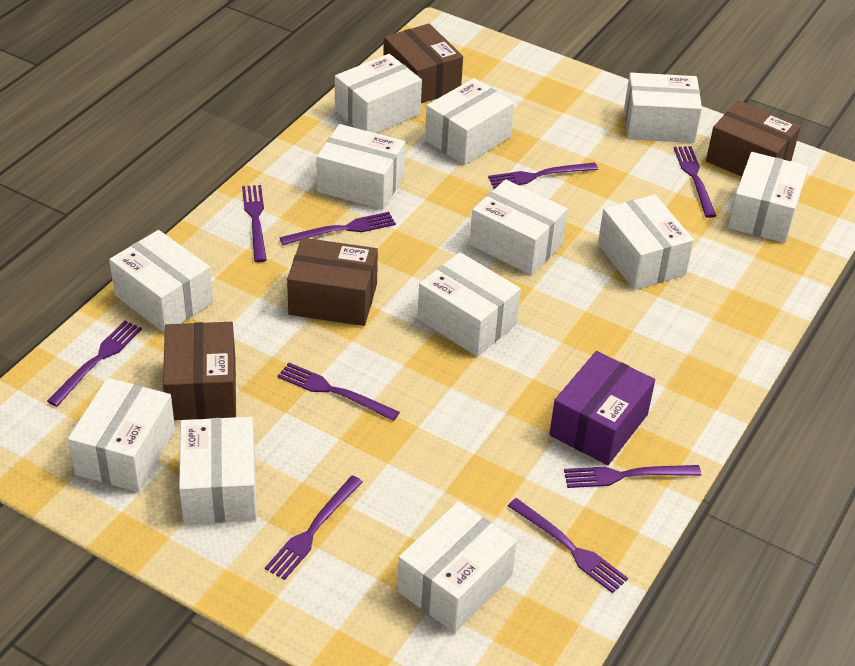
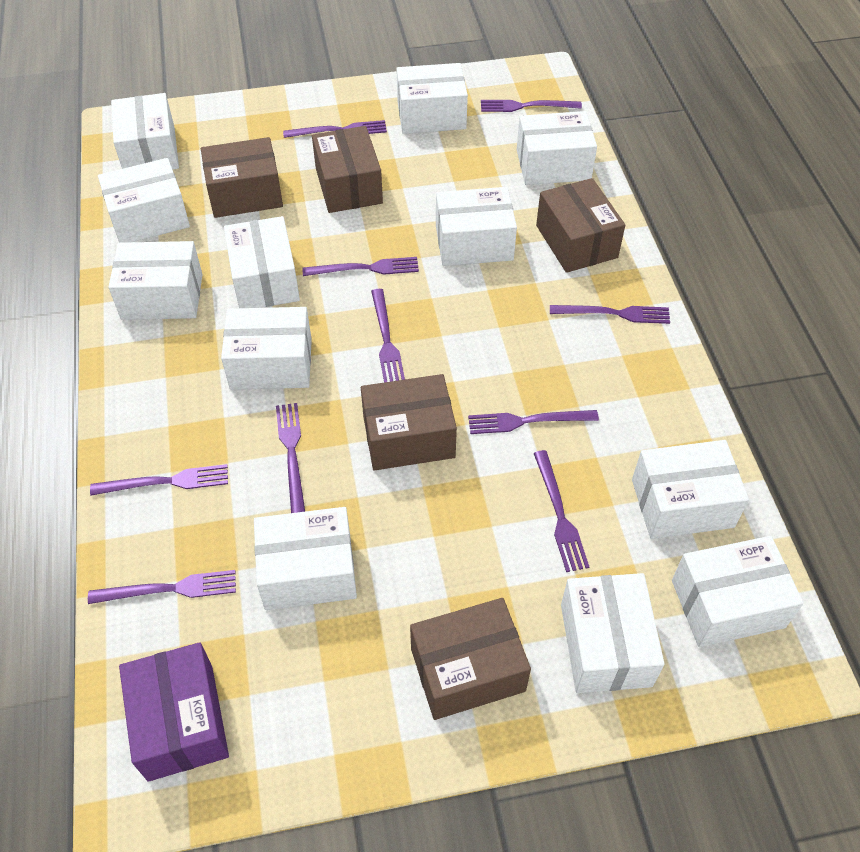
brown box: [163,322,236,420] [287,238,378,326] [383,24,463,103] [706,100,801,176] = 4 -> [201,137,283,218] [312,126,383,213] [361,374,457,471] [410,598,531,720] [536,178,625,273] = 5
purple fork: [47,321,142,407] [242,185,267,263] [265,475,363,580] [277,363,400,421] [279,212,396,245] [488,162,598,189] [508,498,628,593] [564,465,701,488] [674,146,716,218] = 9 -> [88,570,236,604] [90,464,228,496] [276,403,305,513] [283,120,387,138] [302,257,419,276] [371,289,405,382] [468,410,599,434] [481,100,582,112] [534,450,589,572] [550,305,670,324] = 10

